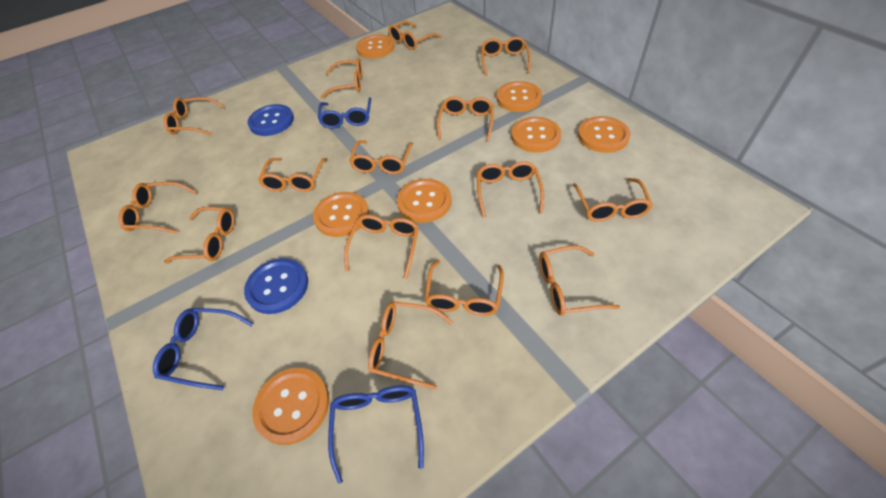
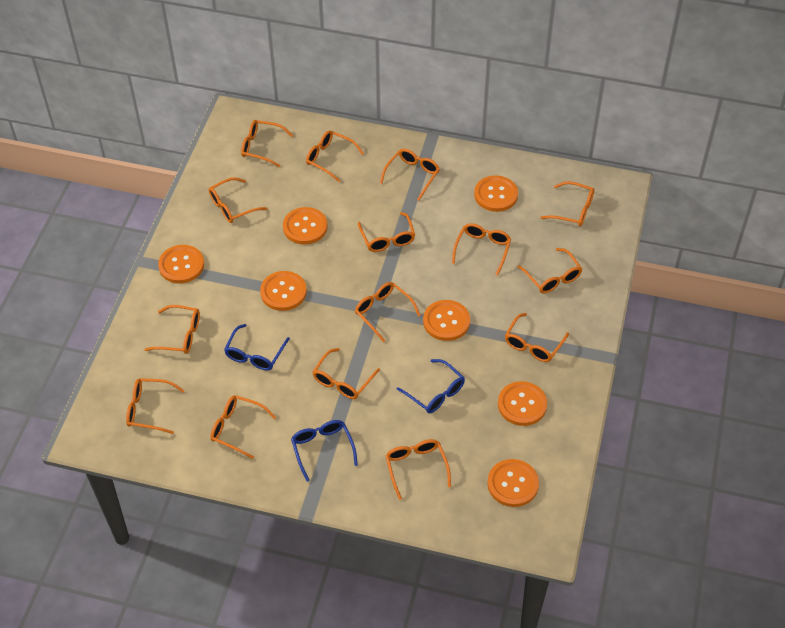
blue button: [244,258,308,314] [248,104,294,136] = 2 -> none = 0

